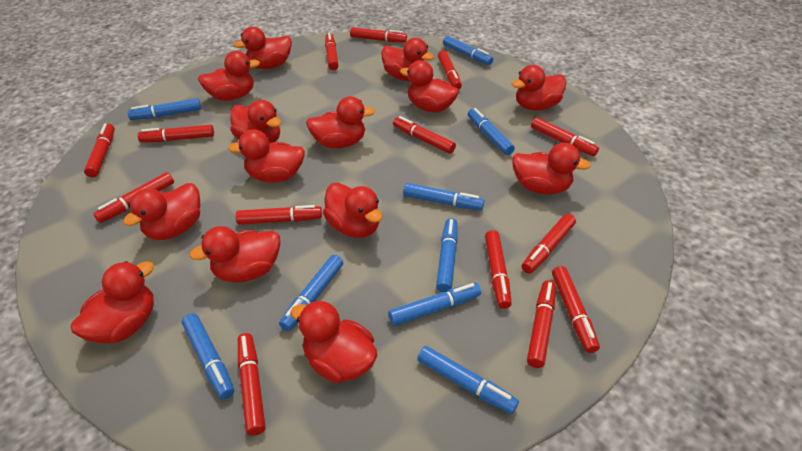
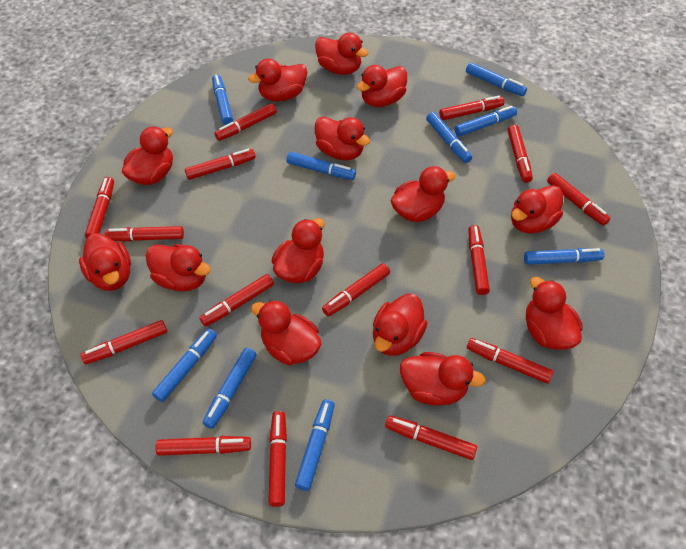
red marker: [84,123,115,177] [93,172,174,223] [138,125,214,142] [236,205,322,225] [238,333,266,436] [325,32,339,70] [350,27,407,42] [393,116,456,154] [438,50,462,90] [485,230,512,309] [522,214,576,274] [527,280,556,368] [531,117,599,156] [552,266,600,353] = 14 -> [81,320,167,364] [85,177,114,238] [104,226,184,242] [156,436,251,456] [185,149,256,180] [199,274,274,327] [214,103,277,141] [268,411,287,507] [322,263,390,316] [385,415,477,460] [439,96,504,120] [467,338,553,384] [468,225,490,295] [508,125,533,183] [547,173,611,226] = 15

